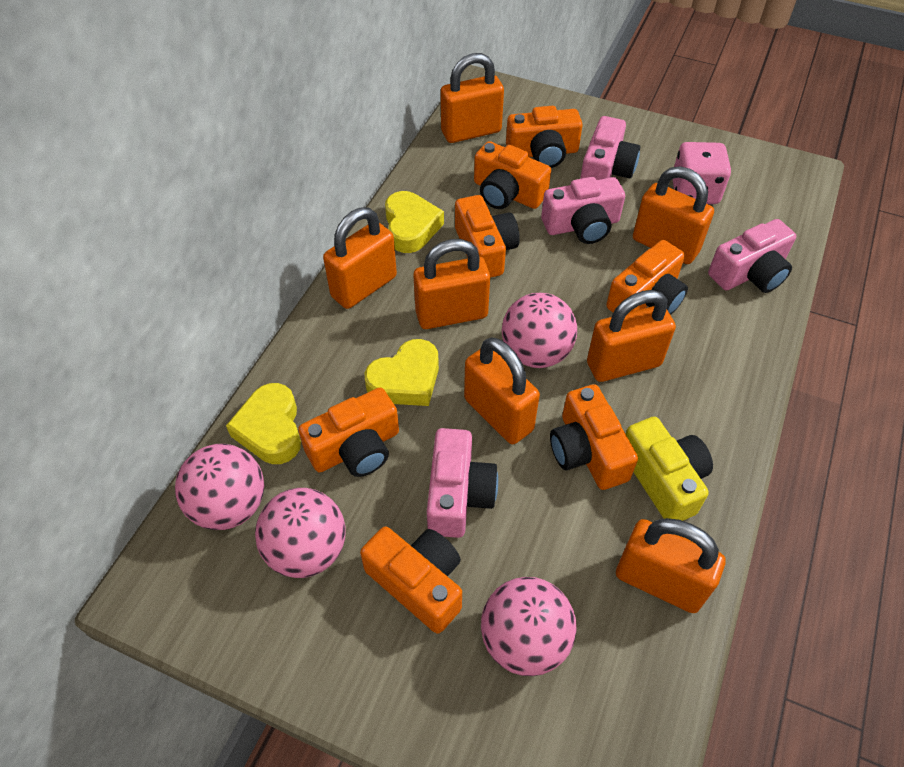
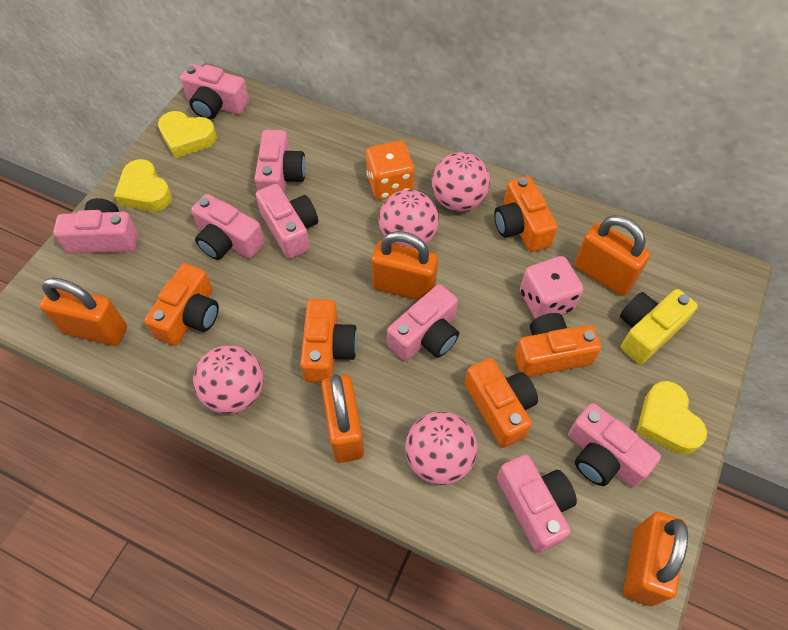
orange camera: [298,388,399,477] [360,527,462,634] [455,195,520,278] [474,141,551,209] [506,106,583,168] [550,384,638,490] [606,240,688,315] = 7 -> [144,263,219,346] [300,299,358,383] [465,358,538,448] [494,176,558,252] [515,313,601,377] = 5
orange dice: none = 0 -> [366,141,414,200] = 1
orange padlock: [323,207,397,309] [413,239,490,329] [441,53,504,143] [464,337,540,444] [587,290,676,382] [616,518,726,613] [633,166,714,264] = 7 -> [40,278,127,346] [321,374,364,463] [372,231,438,300] [574,215,650,296] [624,512,688,606] = 5
pink camera: [427,428,498,538] [541,177,625,244] [580,116,640,180] [708,219,796,293] = 4 -> [53,198,138,254] [181,64,249,120] [191,194,265,260] [255,130,306,194] [256,184,318,259] [387,284,459,361] [497,455,577,553] [568,403,661,487] = 8

